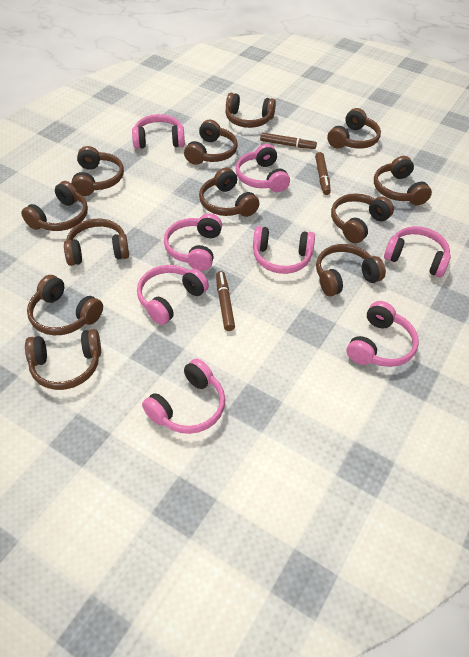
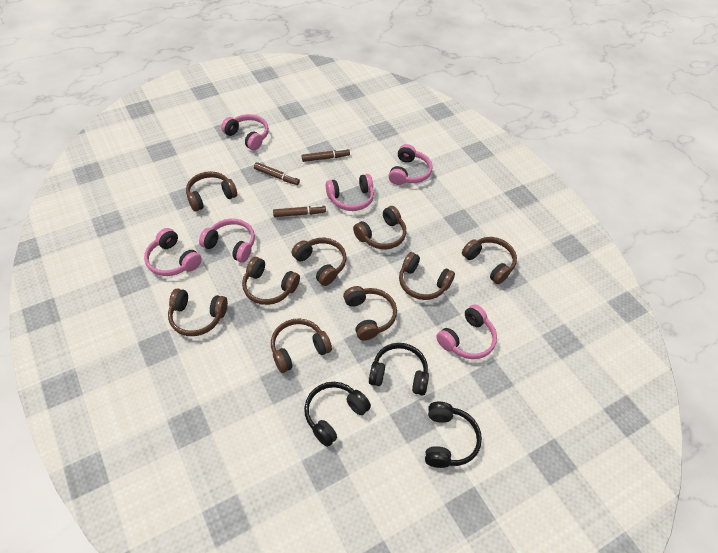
black headphones: none = 0 -> [304,382,371,447] [369,343,429,395] [425,402,482,468] = 3
brown headphones: [21,181,88,231] [25,329,101,390] [27,275,103,335] [64,219,129,266] [71,146,124,196] [184,120,238,165] [199,168,259,217] [225,93,276,128] [316,244,386,296] [327,108,381,148] [331,193,394,243] [374,156,432,205] = 12 -> [168,289,228,336] [186,171,237,212] [242,257,300,305] [271,319,332,373] [292,238,347,286] [343,286,397,341] [353,206,406,249] [399,252,455,300] [462,237,517,284] = 9
pink headphones: [132,114,185,149] [137,265,209,325] [142,358,225,434] [164,213,222,271] [236,144,290,192] [253,226,315,274] [347,301,419,367] [384,226,451,278] = 8 -> [144,228,202,276] [199,218,255,263] [221,114,269,150] [326,174,374,211] [389,144,433,185] [436,305,497,359] = 6

